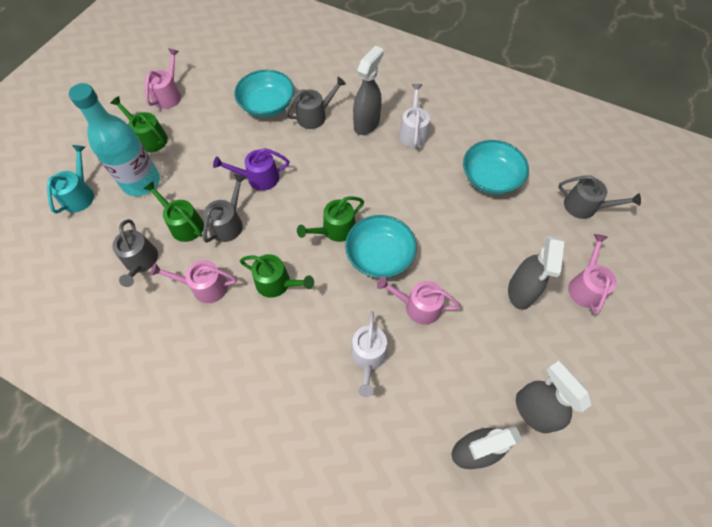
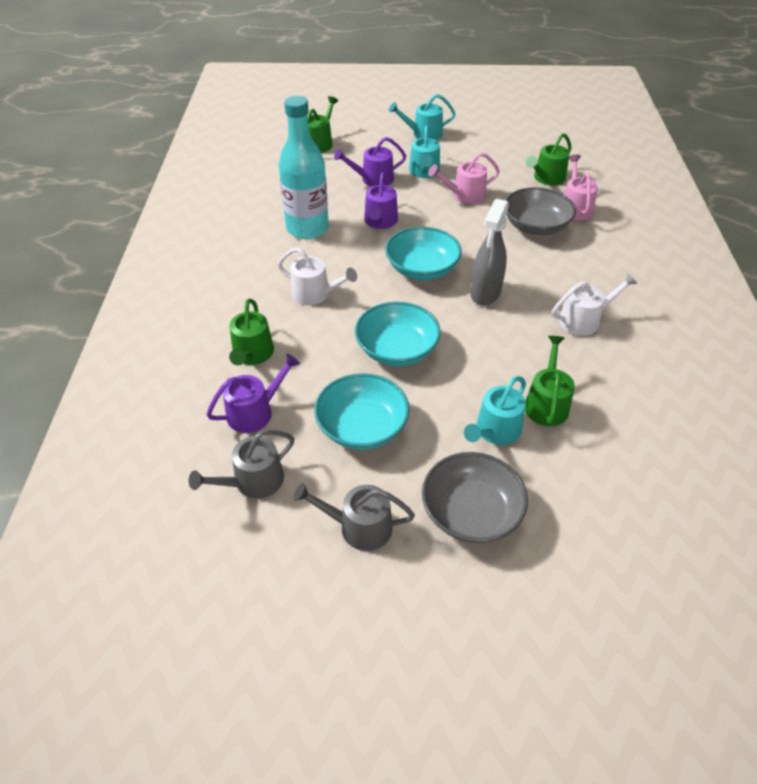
grey bowl: none = 0 -> [422,452,528,543] [505,187,576,235] = 2
grey spray bottle: [353,46,384,135] [452,426,523,469] [508,236,564,310] [516,361,592,433] = 4 -> [470,199,509,306] = 1
grey watering can: [112,219,158,287] [203,174,246,243] [285,77,346,129] [558,175,641,219] = 4 -> [189,429,294,499] [293,483,415,551] = 2
pink watering can: [145,48,181,109] [150,260,237,303] [377,277,460,325] [568,234,617,314] = 4 -> [428,152,500,204] [564,155,598,221] = 2
purple watering can: [213,148,289,191] = 1 -> [207,354,300,433] [334,137,406,187] [364,172,398,229] = 3
turquoise watering can: [47,145,94,214] = 1 -> [389,94,455,140] [409,125,440,178] [464,376,526,445] = 3

